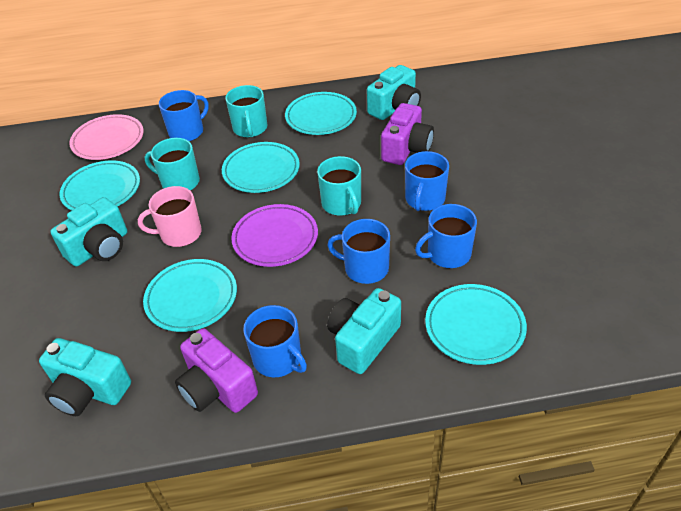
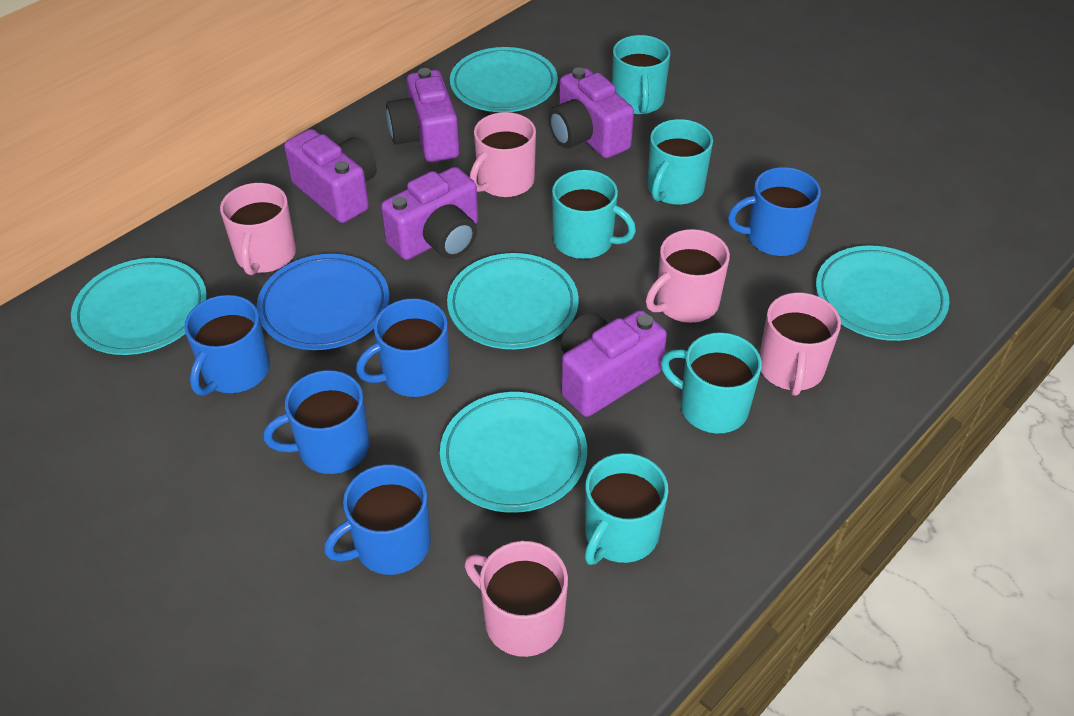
blue plate: none = 0 -> [257,254,389,350] = 1
pink mug: [138,186,202,247] = 1 -> [220,183,296,275] [465,541,568,657] [470,112,536,197] [646,229,730,323] [760,293,841,396] = 5
pink plate: [69,114,144,160] = 1 -> none = 0
purple camera: [175,328,258,413] [381,103,434,165] = 2 -> [284,129,377,223] [381,167,478,260] [386,68,459,162] [548,67,634,158] [560,310,667,417] = 5
purple plate: [231,204,318,267] = 1 -> none = 0
turquoise camera: [39,338,131,416] [50,197,127,267] [327,288,401,374] [367,65,421,120] = 4 -> none = 0
turquoise mug: [145,138,200,191] [225,85,267,138] [317,156,361,216] = 3 -> [552,170,636,259] [585,453,668,565] [612,35,670,115] [647,119,713,205] [661,332,762,433] = 5

